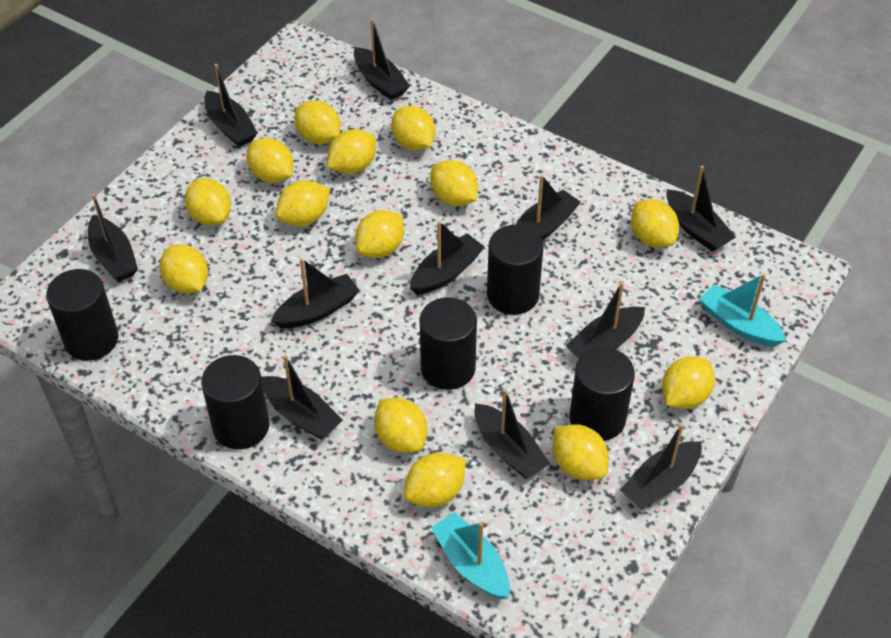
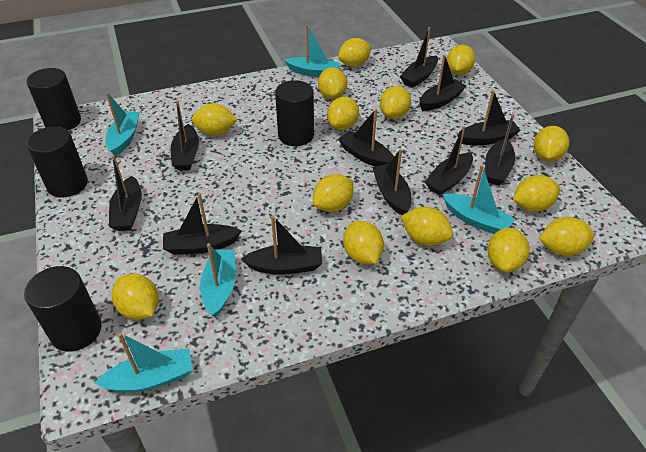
black cylinder: [46,269,119,361] [201,355,270,449] [420,297,477,390] [487,225,544,315] [569,347,635,441] = 5 -> [24,266,101,352] [26,126,88,198] [27,68,81,130] [275,80,314,146] = 4
turquoise boat: [431,512,510,599] [699,273,786,347] = 2 -> [94,333,193,393] [106,92,139,156] [200,243,236,318] [285,24,340,77] [443,165,515,234] = 5

